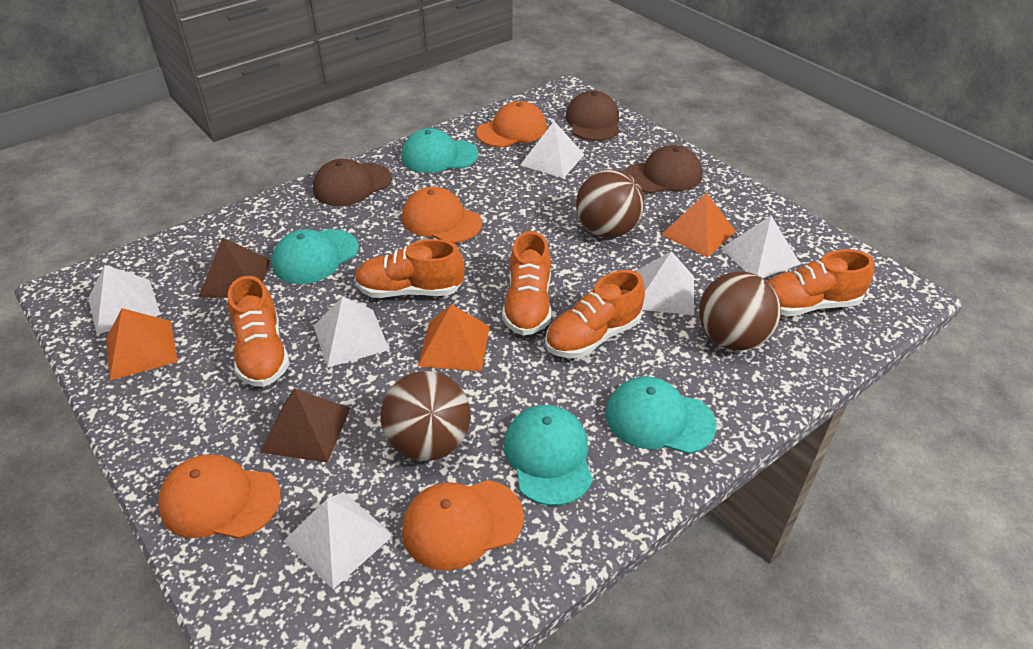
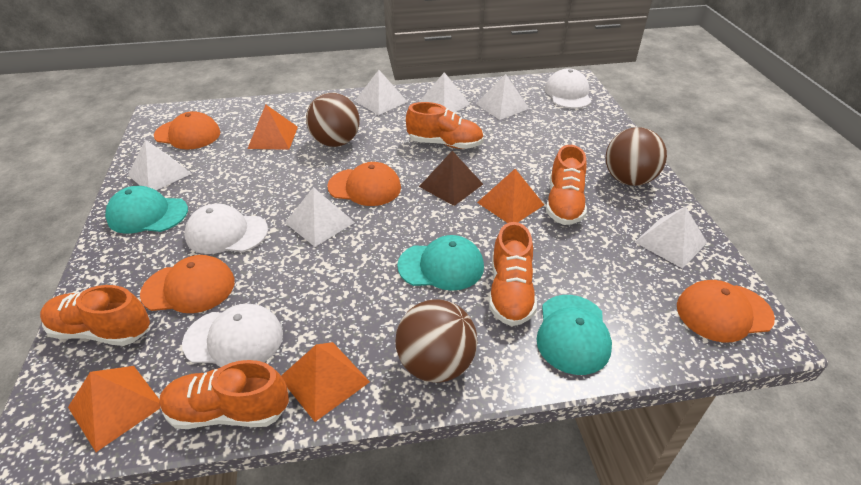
brown cap: [313,159,392,206] [566,91,620,141] [625,145,702,194] = 3 -> none = 0
brown pyramid: [199,237,271,298] [260,388,350,463] = 2 -> [419,151,483,206] = 1
orange pyramid: [106,308,178,380] [418,304,490,371] [661,193,736,257] = 3 -> [68,366,160,452] [247,105,298,150] [281,342,370,422] [477,169,544,223] = 4
turquoise cap: [272,229,359,284] [401,128,478,173] [504,405,593,506] [606,376,716,454] = 4 -> [105,186,188,234] [397,235,484,291] [536,295,612,375] = 3
white cap: none = 0 -> [182,304,283,367] [185,204,268,254] [545,69,591,109] = 3

